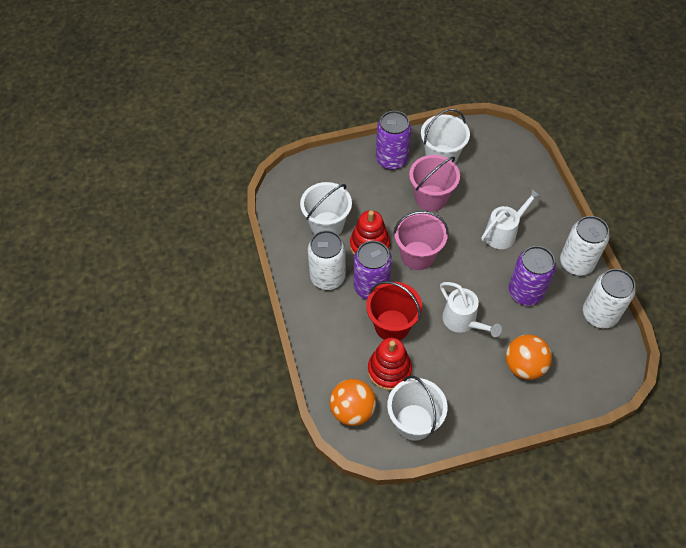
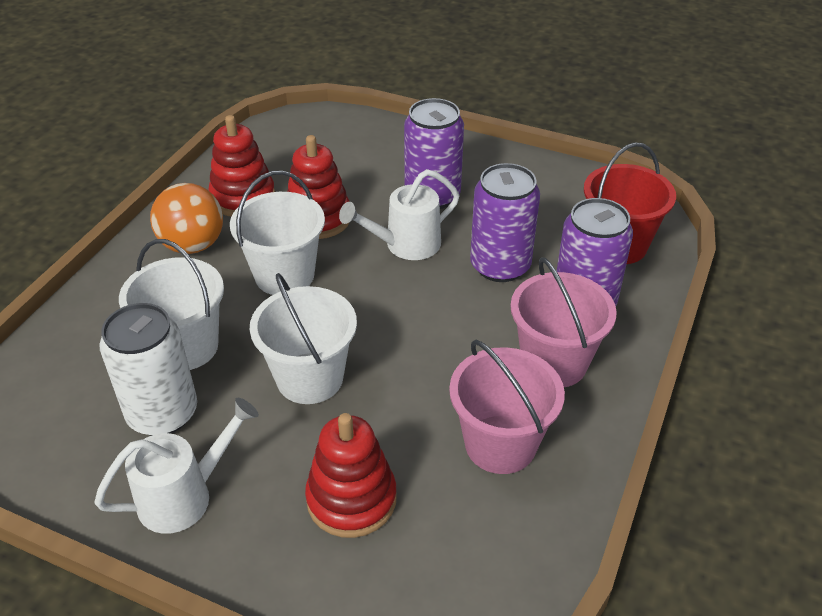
orange ball: [330,379,376,426] [506,334,552,380] = 2 -> [150,183,223,254] = 1
red stacking toy: [350,210,390,255] [368,338,412,391] = 2 -> [209,115,275,216] [287,135,350,239] [305,413,397,538] = 3
white can: [308,230,346,290] [560,216,610,276] [583,269,636,328] = 3 -> [100,303,197,436] = 1

